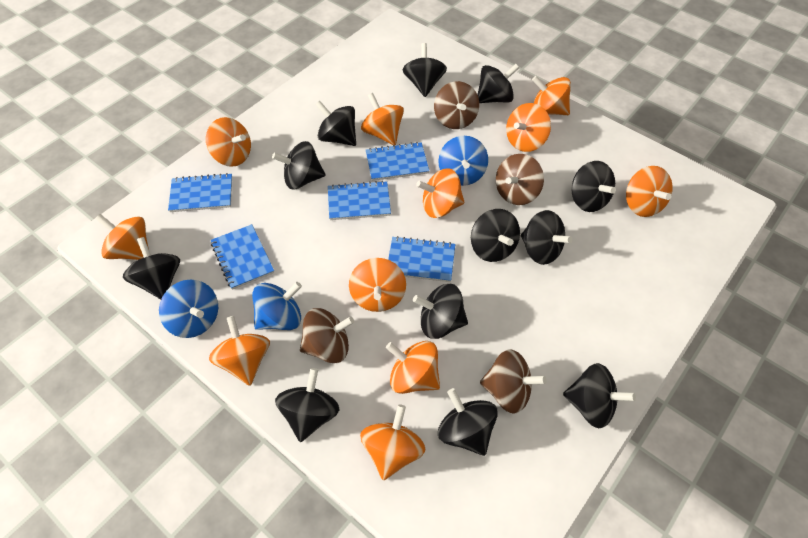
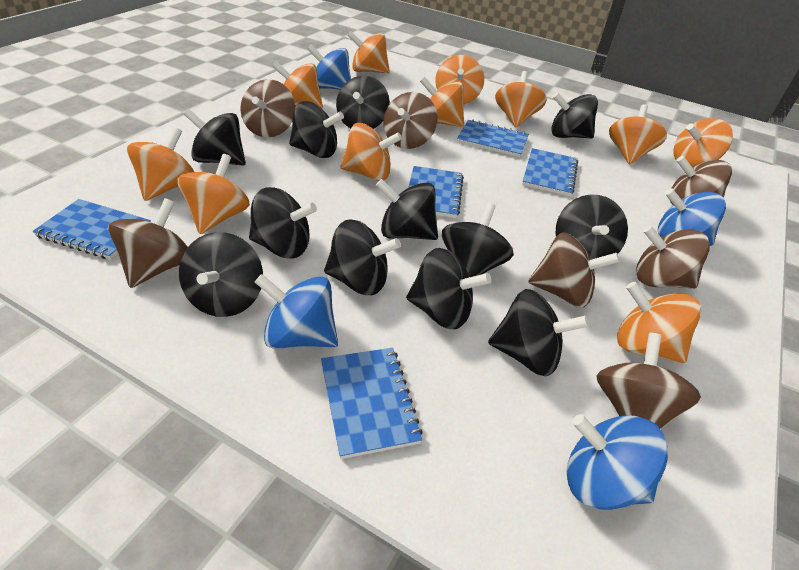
blue spinning top: [159,280,218,338] [252,282,302,330] [438,136,488,186] = 3 -> [255,274,338,349] [307,45,351,90] [567,414,668,510] [658,188,726,246] = 4
brown spinning top: [300,308,354,363] [434,81,479,129] [480,349,547,414] [496,154,544,205] = 4 -> [108,198,188,288] [240,79,295,137] [383,92,437,149] [528,232,620,307] [596,333,701,429] [636,225,710,289] [670,156,732,204] = 7

